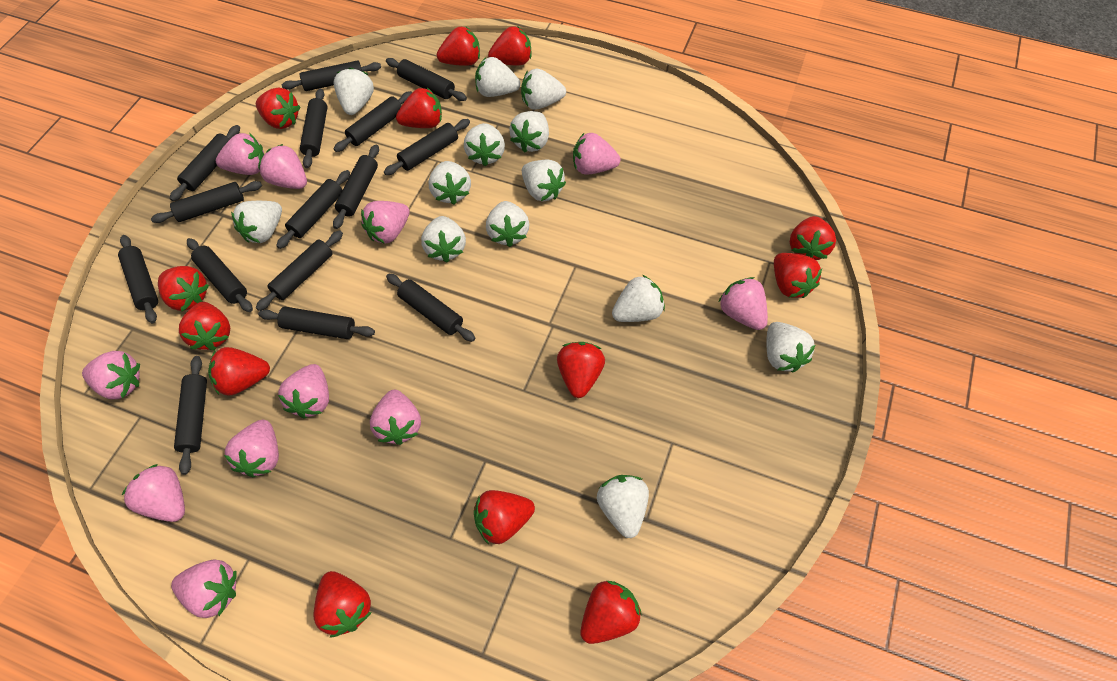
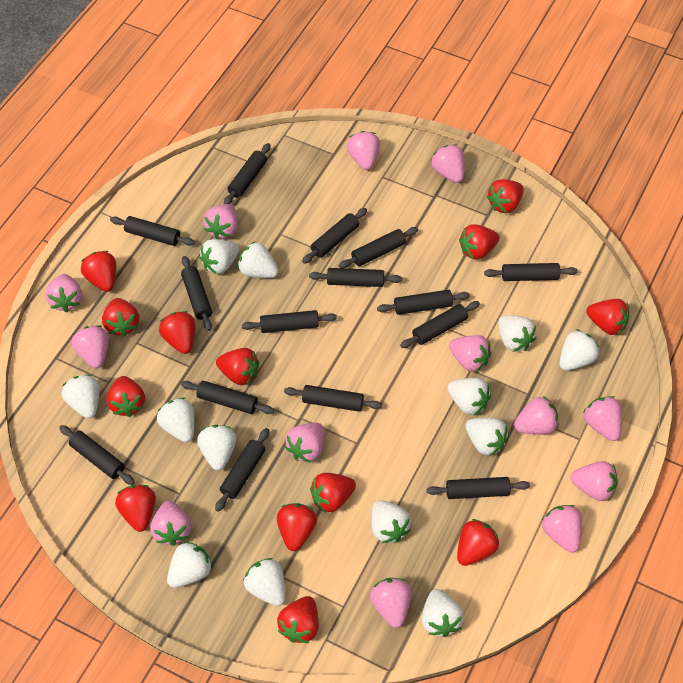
pink strawberry: [82,351,140,399] [121,464,185,522] [171,560,237,618] [216,133,264,175] [224,420,279,477] [258,144,307,189] [278,364,329,419] [361,201,410,244] [370,390,421,445] [573,133,620,175] [719,277,768,330] = 11 -> [45,274,82,312] [72,325,109,368] [150,501,191,546] [203,204,238,239] [285,423,324,463] [347,131,380,170] [370,578,412,628] [431,144,465,183] [449,335,492,372] [514,396,559,434] [542,505,582,553] [570,461,618,501] [583,396,622,441] = 13

